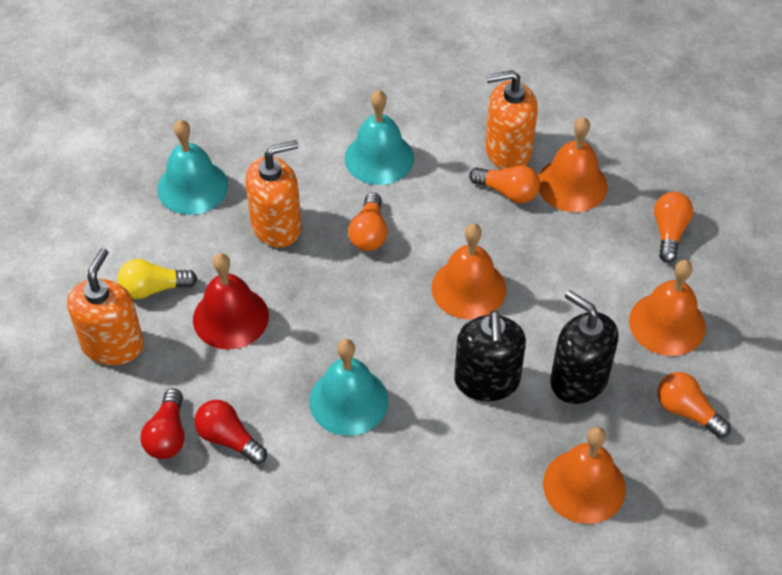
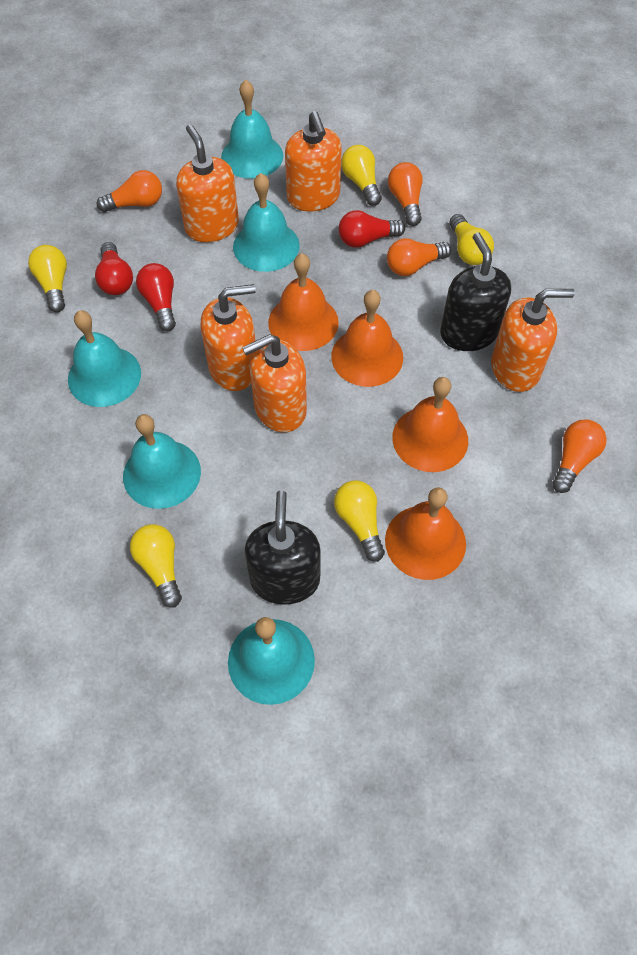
orange soap dispenser: [67,248,144,365] [245,140,302,247] [485,70,538,169] = 3 -> [176,124,239,242] [200,284,256,391] [242,334,307,432] [285,111,342,212] [491,289,575,392] = 5
red bell: [193,253,269,350] = 1 -> none = 0
red light bulb: [140,388,185,459] [194,400,267,464] = 2 -> [95,242,133,295] [136,263,176,331] [338,210,405,248] = 3
turquoise bell: [157,120,228,215] [309,339,388,436] [345,90,414,185] = 3 -> [68,310,141,407] [123,414,201,509] [221,80,283,179] [228,617,315,705] [233,173,300,272] = 5
yellow light bulb: [117,259,197,299] = 1 -> [28,245,67,312] [130,524,182,608] [334,481,385,562] [341,145,382,206] [450,214,494,265] = 5

